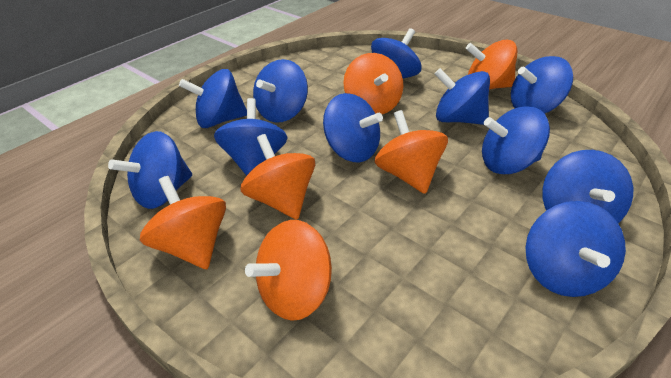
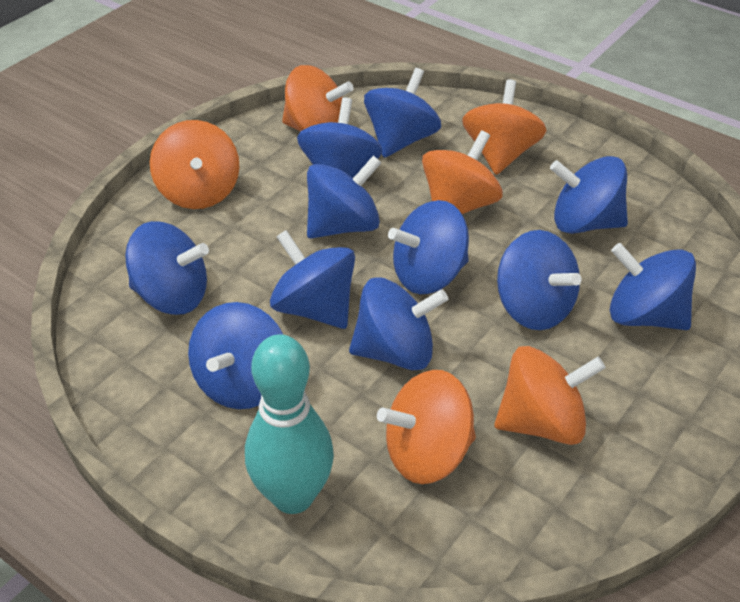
turquoise bowling pin: none = 0 -> [245,334,334,514] = 1

